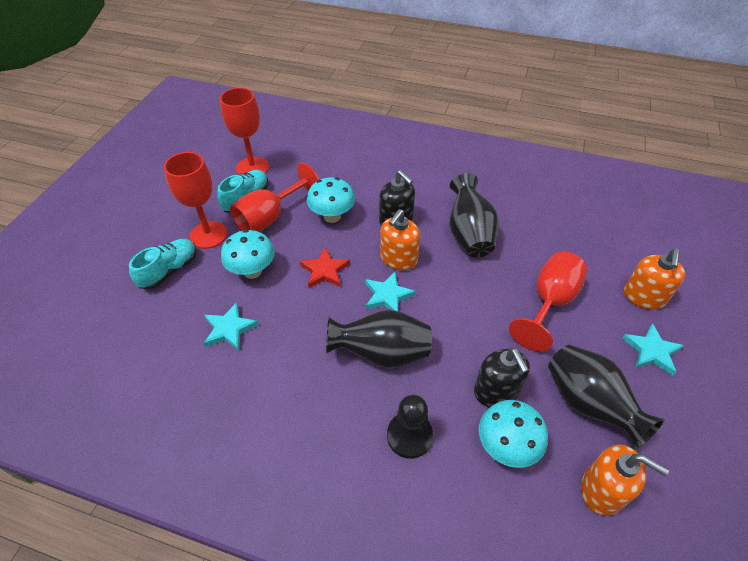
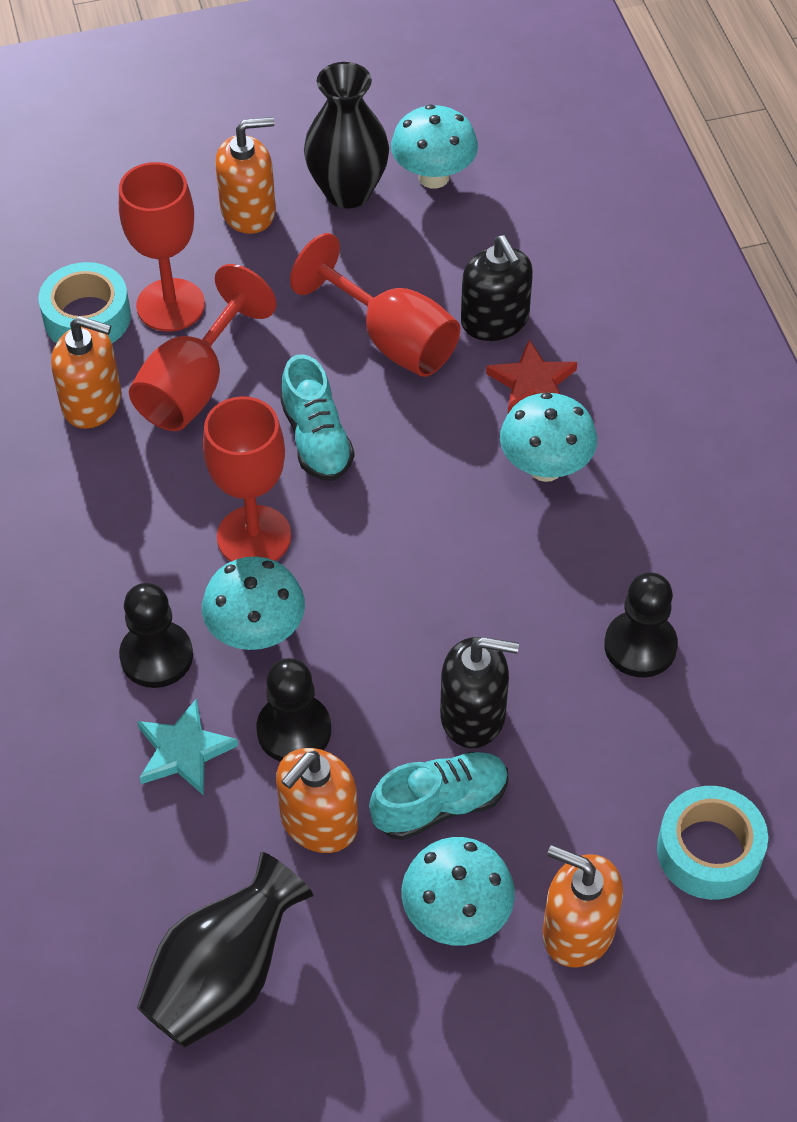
black pawn: [387,395,433,459] = 1 -> [119,583,193,688] [257,658,331,762] [604,573,678,678] = 3
black vase: [326,310,432,368] [450,173,499,257] [548,345,664,449] = 3 -> [137,852,313,1048] [304,62,389,208] = 2
orange soap dispenser: [380,209,420,271] [581,445,669,516] [624,249,686,310] = 3 -> [51,316,121,429] [215,117,276,234] [276,748,358,853] [543,845,623,968] = 4
turquoise mushroom: [221,230,275,279] [307,177,355,223] [479,400,548,468] = 3 -> [202,557,305,650] [391,104,478,189] [401,837,515,946] [500,393,597,482] = 4
turquoise star: [204,302,259,350] [365,272,416,311] [622,323,684,376] = 3 -> [137,698,238,796] = 1
turquoise tape: none = 0 -> [38,262,131,343] [657,786,768,900] = 2

